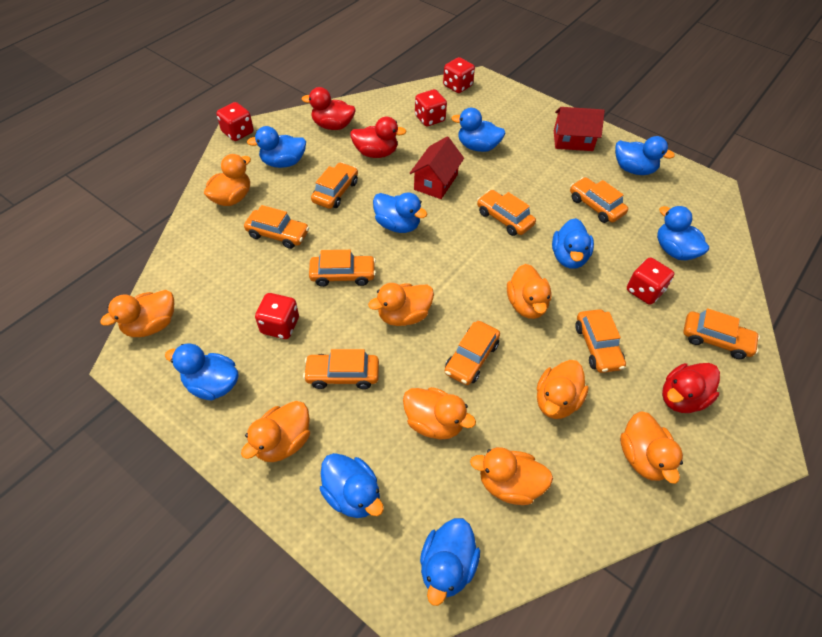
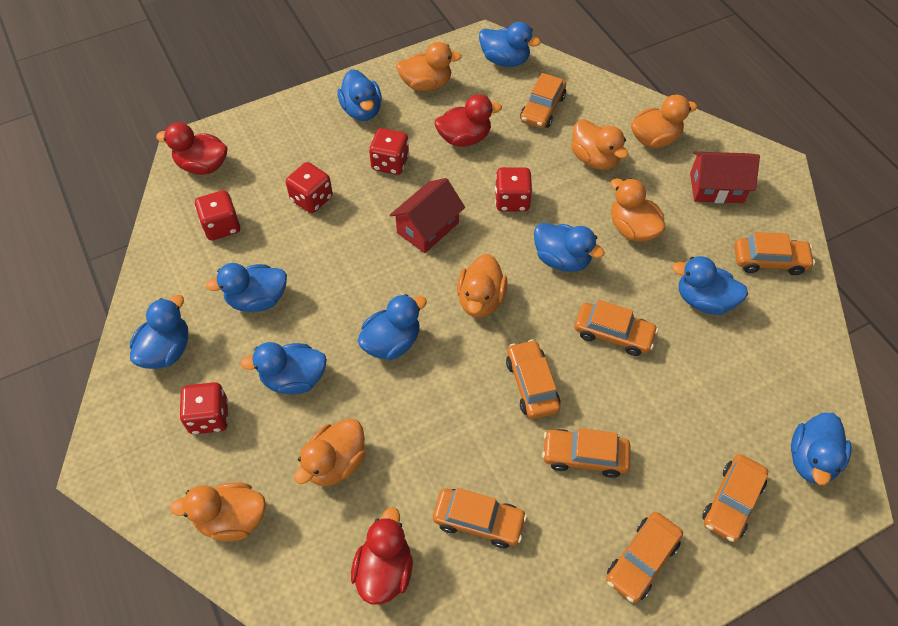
orange car: [244,205,309,249] [303,349,379,389] [309,250,376,287] [311,162,358,209] [445,321,500,385] [477,190,536,236] [570,177,628,223] [575,309,626,373] [683,308,760,359] = 9 -> [433,488,527,548] [506,339,560,419] [520,73,566,129] [542,428,631,478] [574,300,658,356] [606,512,683,603] [702,454,768,542] [734,232,815,275] = 8
orange duck: [100,290,174,337] [204,154,251,206] [241,401,310,462] [368,283,434,326] [403,387,476,440] [470,447,553,505] [507,264,551,319] [537,360,589,419] [620,411,683,484] = 9 -> [170,482,266,541] [294,419,366,486] [396,42,462,91] [457,254,508,317] [571,119,629,170] [611,178,665,242] [631,95,697,148] = 7

